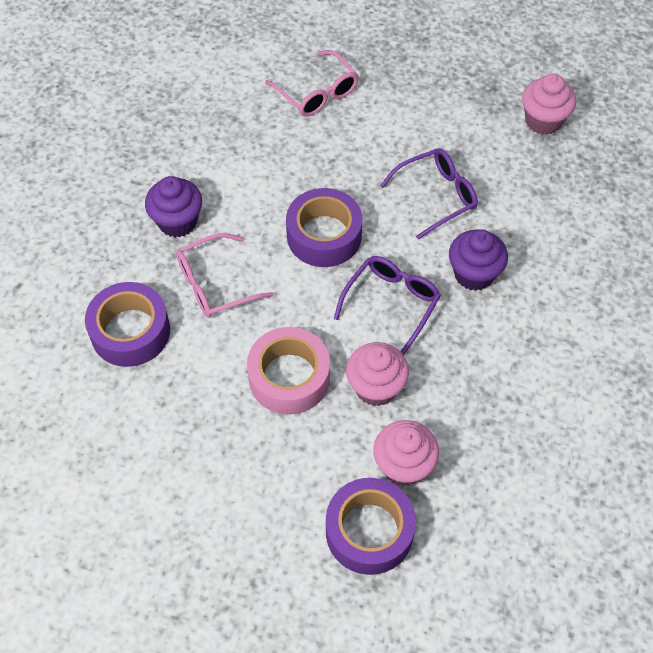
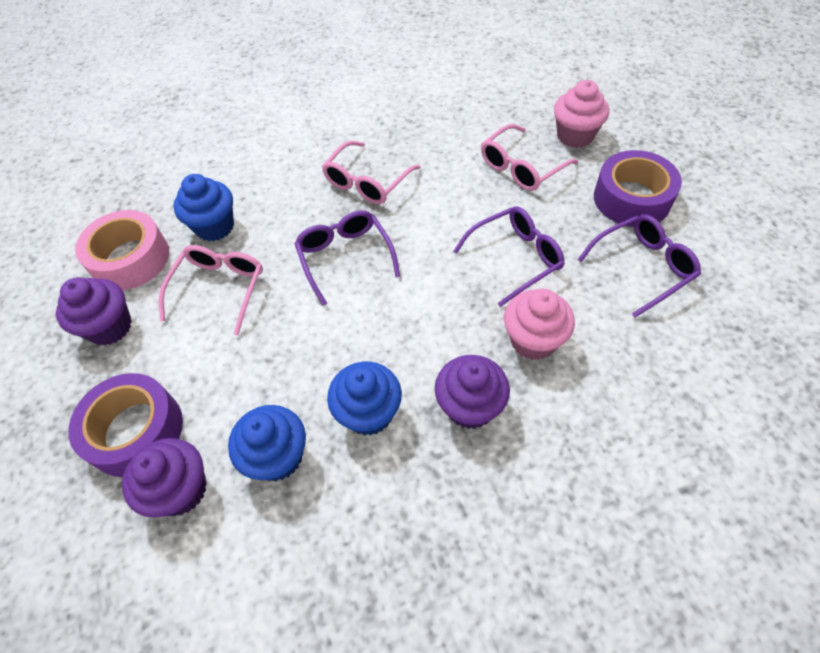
blue cupcake: none = 0 -> [173,174,234,241] [228,405,306,481] [327,362,402,436] = 3
pink cupcake: [346,342,409,406] [373,420,439,486] [522,74,576,135] = 3 -> [504,289,575,360] [554,80,609,148] = 2
pink glasses: [176,233,274,318] [265,50,359,117] = 2 -> [159,245,263,335] [322,141,421,204] [481,124,578,191] = 3
purple cupcake: [145,176,202,238] [449,229,508,291] = 2 -> [56,277,132,346] [122,438,207,518] [435,355,510,429] = 3
purple glasses: [334,256,441,356] [380,148,478,239] = 2 -> [294,210,401,306] [453,206,565,307] [578,214,701,318] = 3
purple tape: [85,282,170,367] [286,188,362,267] [326,478,416,575] = 3 -> [68,373,183,477] [594,150,682,227] = 2

